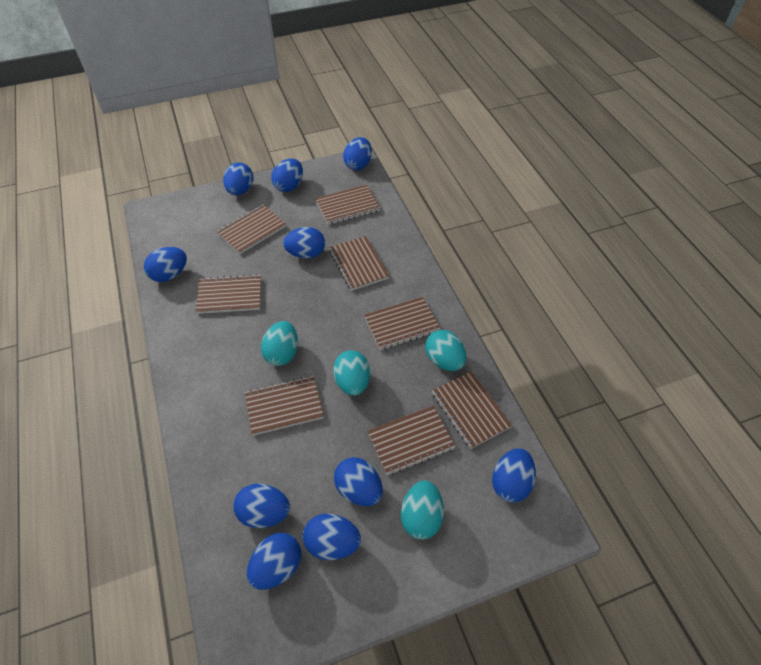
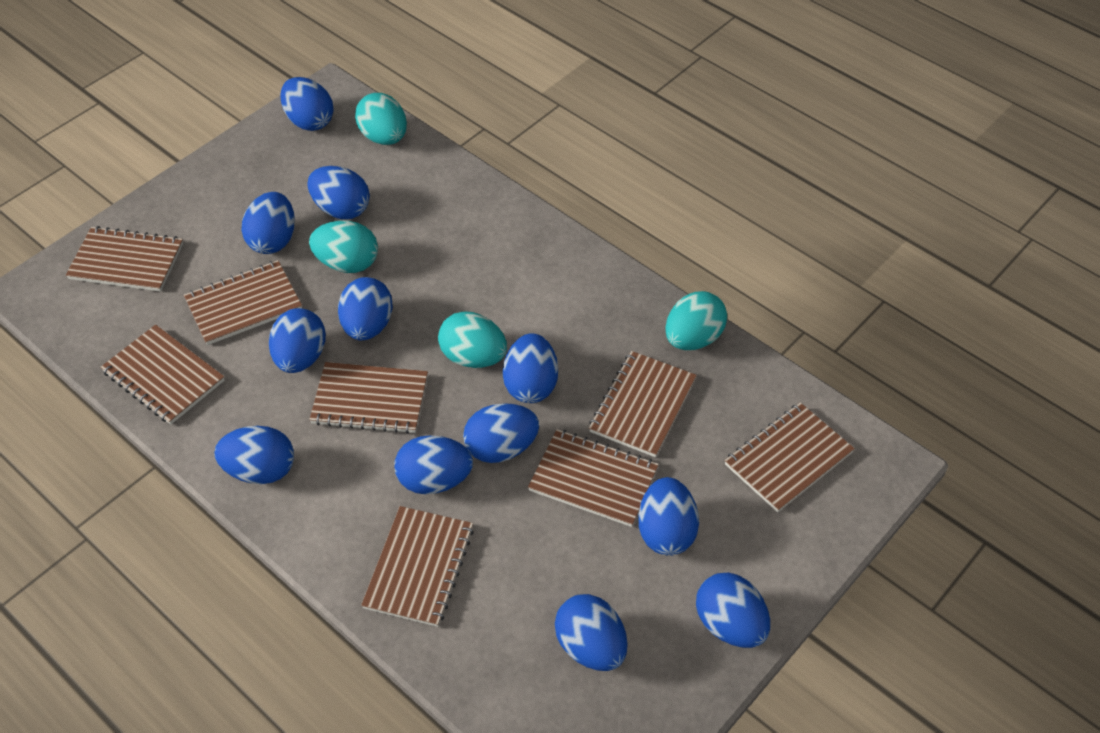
blue egg: [144,247,187,282] [223,163,253,195] [233,484,290,528] [247,533,301,590] [271,158,303,192] [283,227,325,259] [303,514,361,560] [334,457,383,506] [343,137,372,170] [492,448,536,502] = 10 -> [215,426,294,484] [241,192,295,254] [269,308,326,373] [280,77,334,131] [307,166,370,219] [338,277,393,340] [394,435,473,494] [463,403,539,463] [503,333,558,403] [555,594,627,671] [638,477,699,556] [696,572,770,648] = 12

